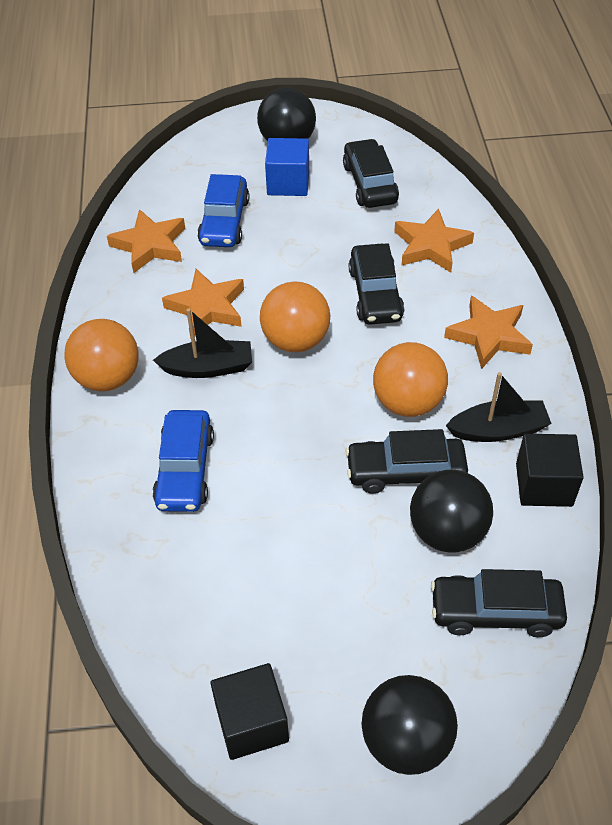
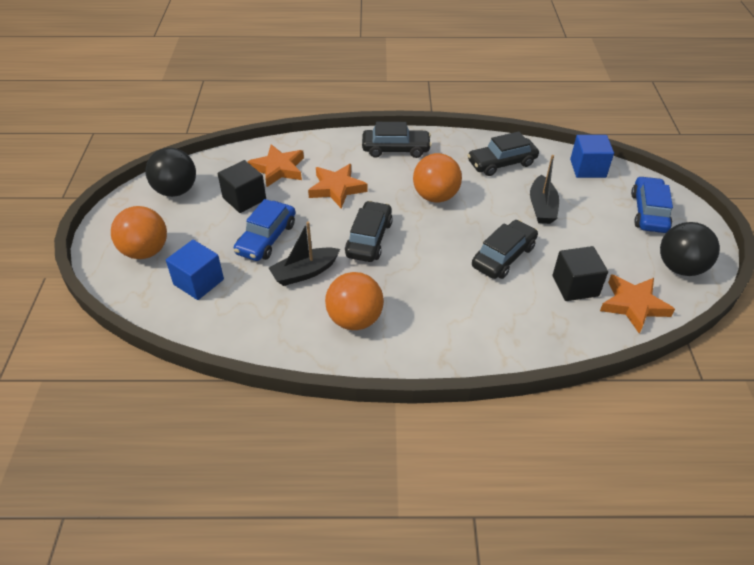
black ball: [257,88,316,141] [362,675,458,775] [410,470,493,552] = 3 -> [145,148,196,197] [660,222,720,276] = 2
blue cube: [265,138,309,196] = 1 -> [166,240,224,300] [570,135,614,178] = 2
orange star: [107,209,185,273] [162,269,244,339] [394,209,474,273] [444,296,533,369] = 4 -> [247,144,304,187] [308,164,368,208] [600,274,675,334] = 3

